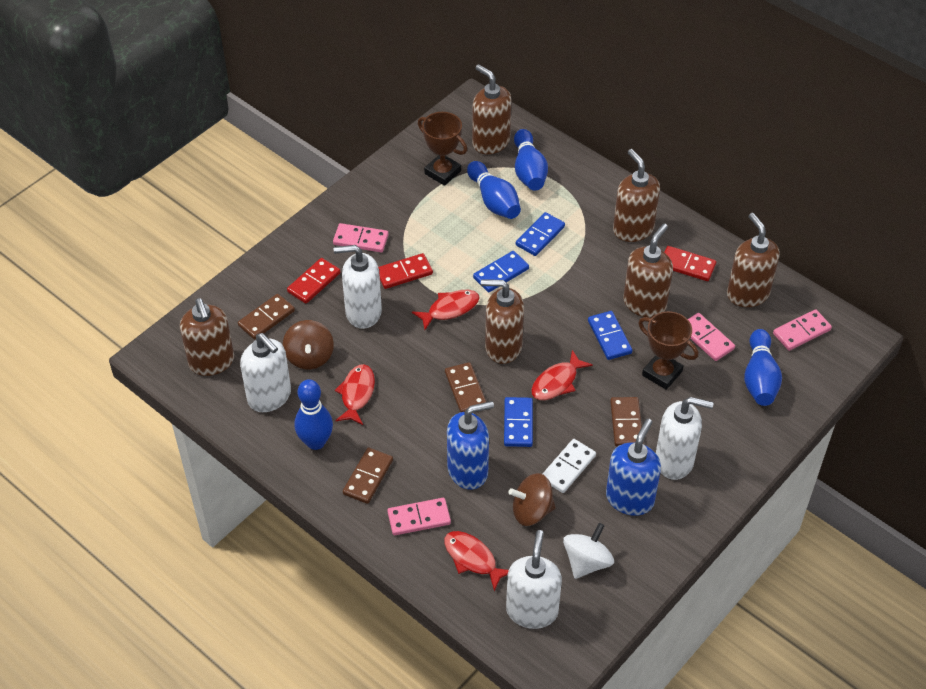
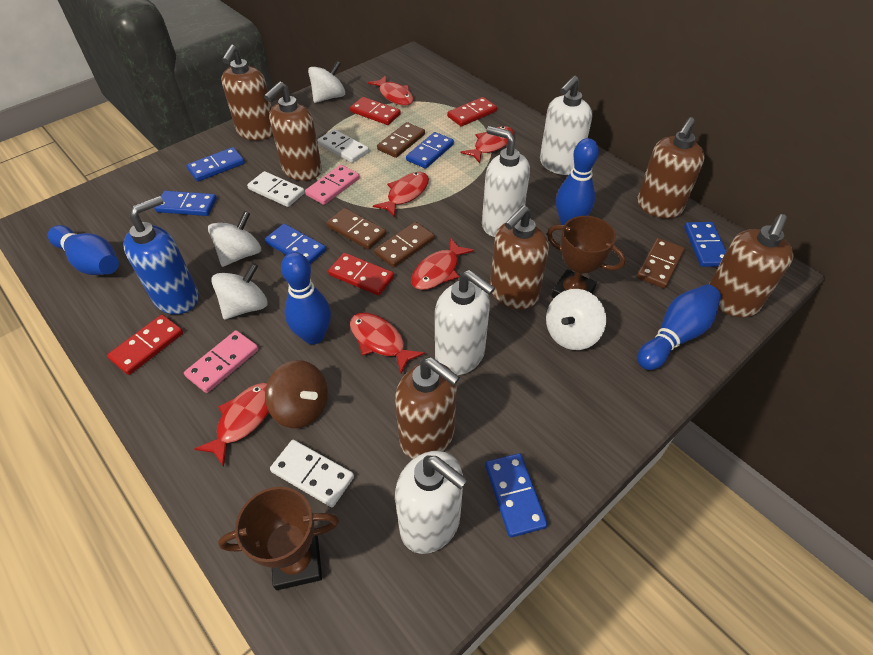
blue domino: [473,251,529,292] [504,397,533,447] [516,212,565,256] [588,311,632,360] = 4 -> [154,191,217,216] [186,147,245,182] [265,224,326,264] [406,132,454,169] [485,453,548,537] [684,222,726,267] = 6
blue soap dispenser: [447,401,494,490] [606,419,661,516] = 2 -> [123,196,199,315] = 1
brown spinning top: [283,320,334,369] [508,473,556,526] = 2 -> [265,360,328,428] = 1
pink domino: [333,223,389,252] [387,498,451,535] [688,313,735,361] [773,309,832,351] = 4 -> [184,330,259,393] [305,165,360,205] = 2
red domino: [287,258,340,304] [378,253,433,289] [664,246,716,281] = 3 -> [107,315,183,375] [328,253,394,296] [350,97,401,125] [447,97,497,127] = 4
red fish: [335,364,375,425] [412,290,480,330] [444,531,509,591] [531,350,593,400] = 4 -> [194,383,269,467] [350,313,425,373] [368,75,414,106] [373,172,429,217] [411,238,474,290] [461,126,514,163] = 6
white domino: [543,439,596,493] = 1 -> [247,171,305,207] [270,440,354,507] [317,129,369,163] = 3
white spinning top: [563,523,614,579] = 1 -> [208,211,261,267] [211,263,267,320] [308,61,345,103] [546,289,606,350] = 4

